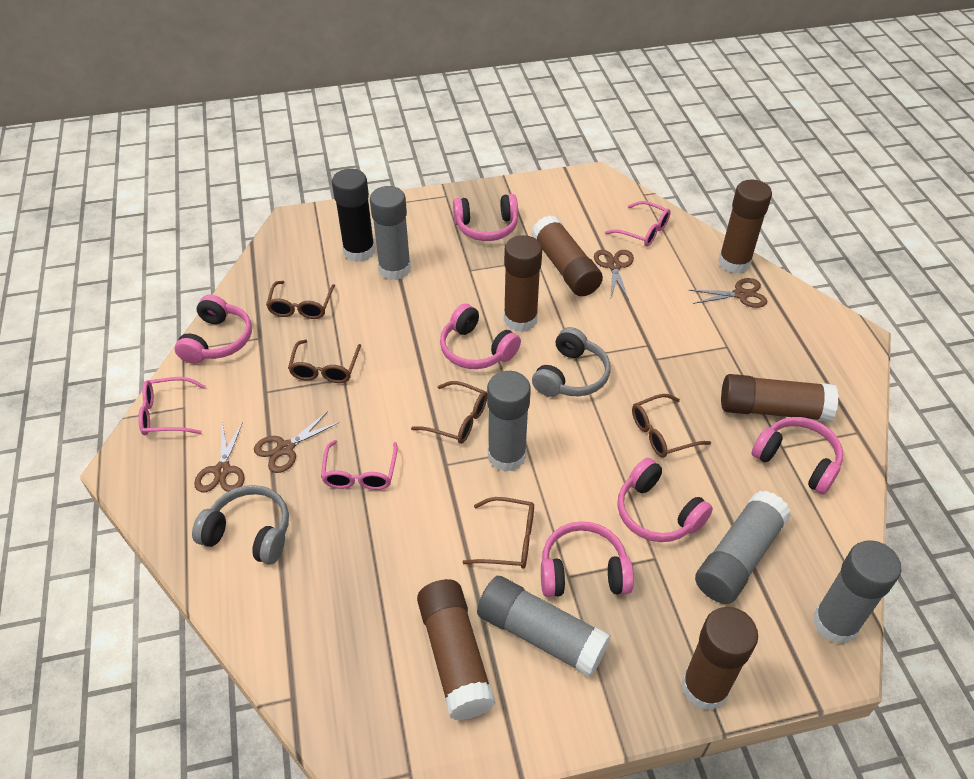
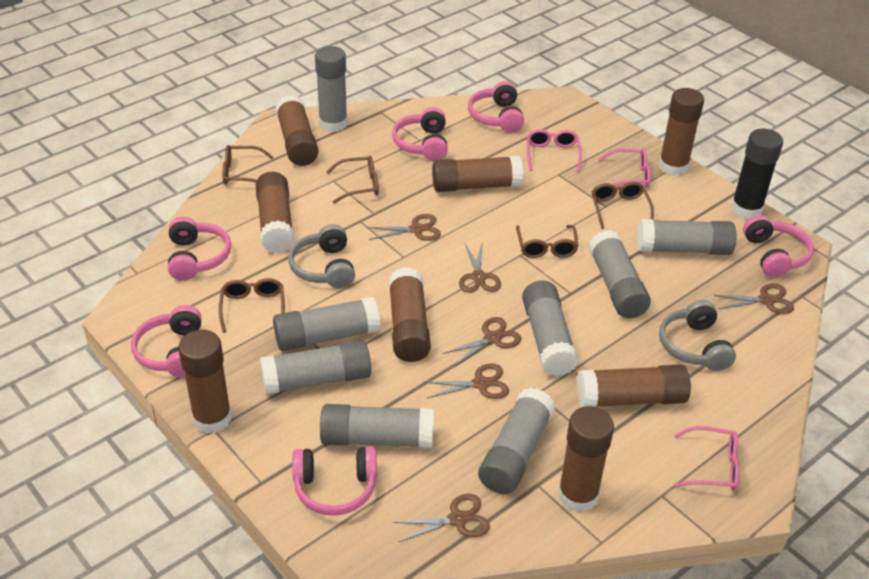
brown glue stick: [417,579,496,720] [504,235,542,332] [531,215,603,296] [682,607,758,710] [718,180,772,273] [721,374,839,422] = 6 -> [178,330,232,433] [256,172,294,253] [276,95,318,166] [389,267,431,362] [432,156,523,192] [558,406,614,512] [577,364,691,407] [659,88,704,176] = 8
brown scissors: [194,422,245,492] [254,411,340,473] [594,250,634,300] [689,278,768,308] = 4 -> [366,214,441,241] [393,494,490,542] [423,364,509,399] [442,317,522,367] [459,244,501,293] [713,283,794,314] = 6
grey glue stick: [370,186,411,280] [477,576,611,677] [487,371,531,472] [695,491,791,604] [813,540,901,644] = 5 -> [260,340,371,395] [273,297,381,351] [315,46,348,132] [320,404,434,448] [478,388,555,494] [522,280,578,376] [589,230,651,318] [637,219,737,255] = 8

